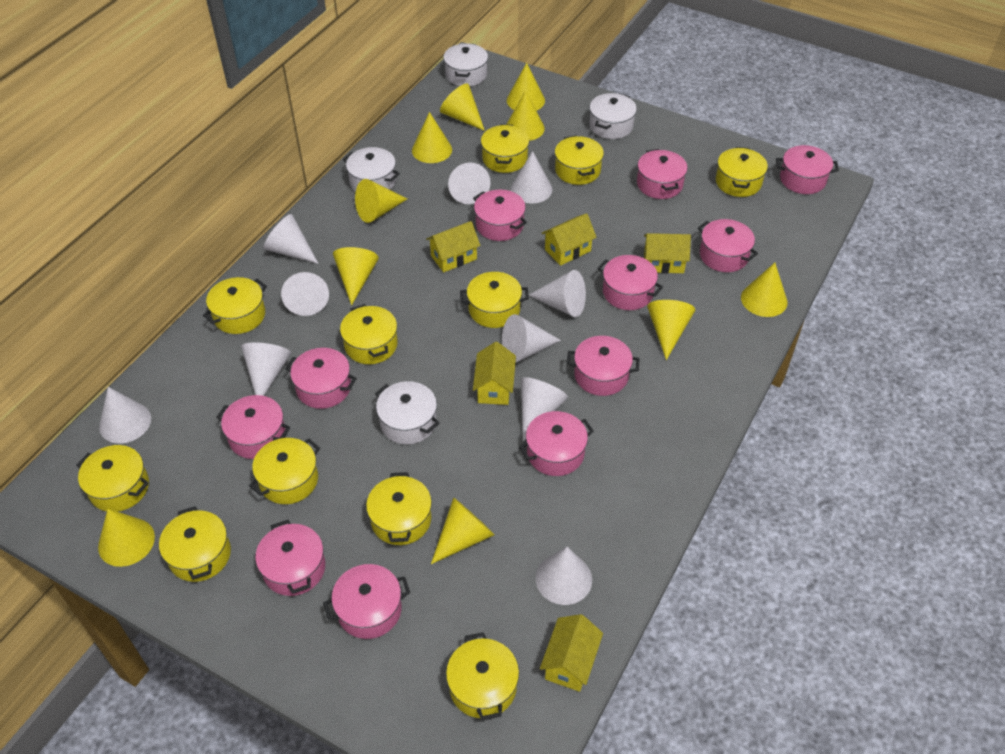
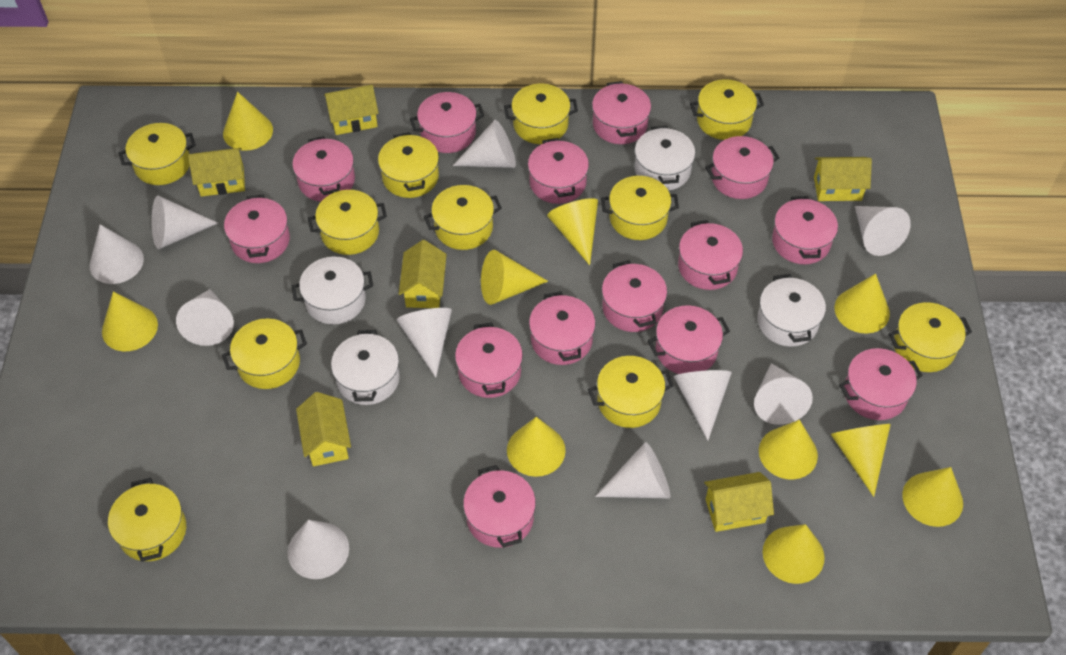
pink pot: [216,395,290,459] [255,520,325,596] [285,348,357,409] [323,564,410,639] [473,190,527,241] [519,411,594,476] [567,336,640,396] [598,255,663,310] [637,149,688,199] [698,219,758,272] [776,145,839,194] = 11 -> [224,195,290,263] [292,136,355,202] [410,92,484,153] [455,323,523,398] [463,465,536,548] [528,138,589,204] [529,291,596,365] [592,81,651,144] [602,260,667,332] [648,305,730,374] [678,220,743,290] [705,136,780,199] [772,196,838,264] [839,348,923,420] = 14
yellow house: [426,221,480,272] [473,342,516,405] [540,614,603,692] [542,213,597,266] [644,233,691,274] = 5 -> [188,148,245,197] [296,392,351,466] [324,85,379,135] [399,240,447,308] [704,472,774,532] [814,157,872,201] = 6

